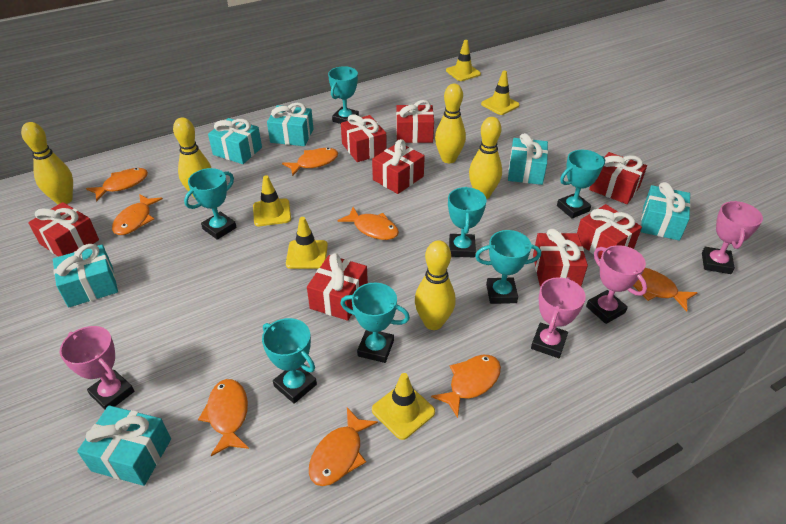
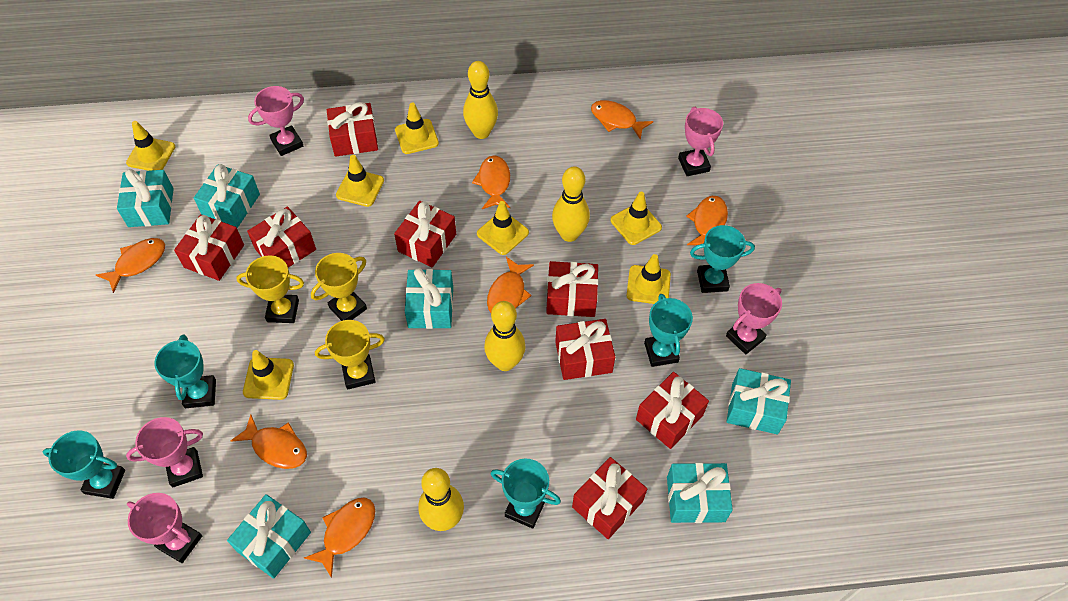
orange fish: [86,168,148,202] [112,194,163,235] [198,379,249,456] [282,148,338,176] [309,408,378,486] [337,207,399,240] [431,355,501,418] [633,268,698,312] = 8 -> [96,238,165,293] [231,415,307,469] [304,497,375,578] [472,155,510,209] [487,257,534,313] [591,100,653,140] [686,196,728,245] = 7
pink trophy: [60,326,135,409] [531,277,586,358] [586,245,647,324] [702,201,763,274] = 4 -> [126,417,203,487] [127,493,202,563] [248,86,304,156] [678,107,723,176] [726,283,782,354] = 5
turquoise trophy: [184,168,237,240] [262,318,317,404] [328,66,359,124] [340,283,410,363] [448,187,487,257] [475,230,541,304] [557,150,605,219] = 7 -> [43,430,125,499] [154,334,216,408] [491,459,561,529] [644,294,693,367] [690,225,755,293] = 5
yellow bowling pin: [21,122,73,204] [173,118,211,197] [415,240,456,330] [435,84,466,163] [469,117,502,199] = 5 -> [418,468,464,531] [463,61,498,139] [484,301,526,371] [552,166,590,242] = 4
yellow traffic cone: [253,175,291,226] [286,217,328,269] [372,373,435,440] [446,40,481,81] [481,71,520,115] = 5 -> [126,121,175,171] [243,350,294,400] [336,155,384,207] [395,103,439,154] [477,201,529,255] [611,192,662,245] [627,254,671,304] = 7
yellow trophy: none = 0 -> [236,255,304,323] [311,253,367,321] [315,320,385,390] = 3

